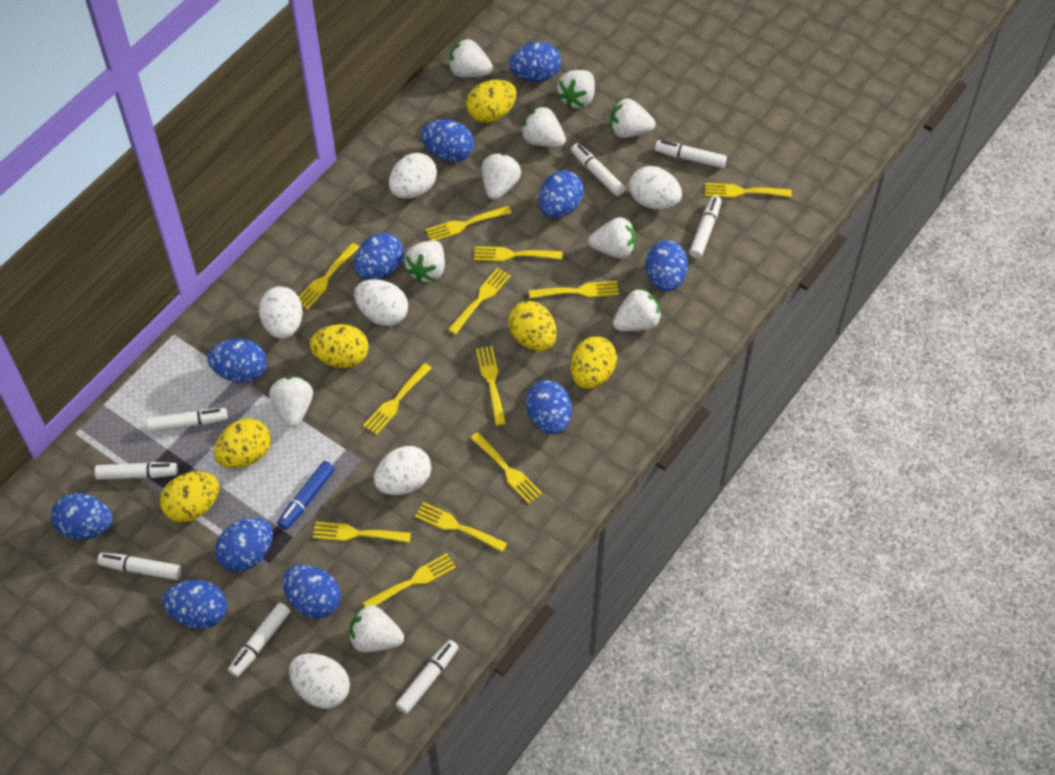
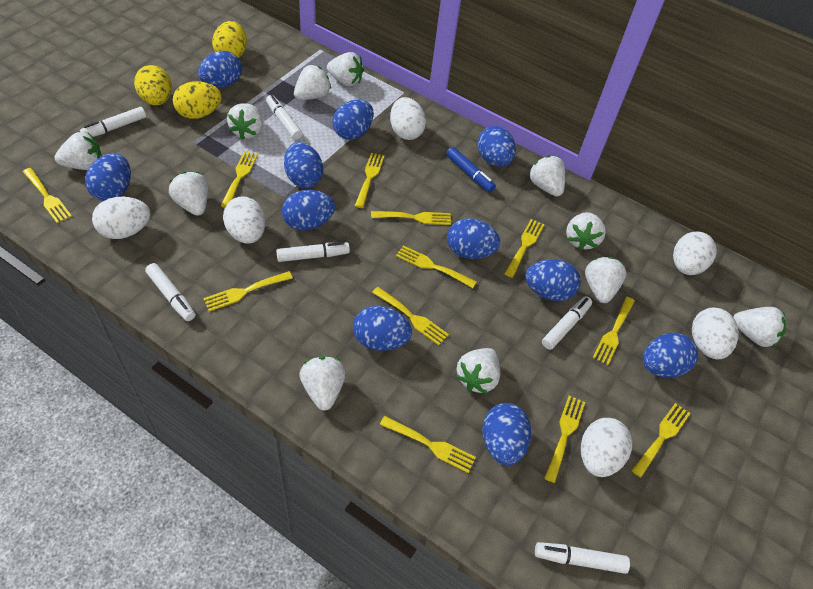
white marker: [94,462,178,480] [97,552,181,580] [146,408,228,432] [228,603,290,677] [396,640,459,714] [571,143,625,196] [655,140,727,168] [689,196,721,259] = 8 -> [80,107,146,137] [145,263,196,321] [266,95,302,140] [276,242,350,262] [535,542,630,574] [542,296,592,350] = 6
white strawberry: [269,377,313,428] [349,605,404,652] [404,240,445,283] [449,38,493,77] [482,153,521,200] [521,106,566,147] [557,70,595,108] [588,217,636,259] [610,98,656,138] [613,288,661,331] = 10 -> [54,132,102,170] [169,172,208,216] [227,103,263,139] [294,65,331,100] [299,356,346,411] [327,52,364,86] [456,348,500,394] [529,155,565,197] [566,212,606,250] [585,257,627,303] [733,307,786,347] = 11
yellow egg: [160,471,219,523] [214,418,271,468] [309,324,369,368] [466,79,517,123] [508,301,557,351] [571,336,617,389] = 6 -> [134,65,172,105] [173,81,222,119] [212,21,247,58] = 3

